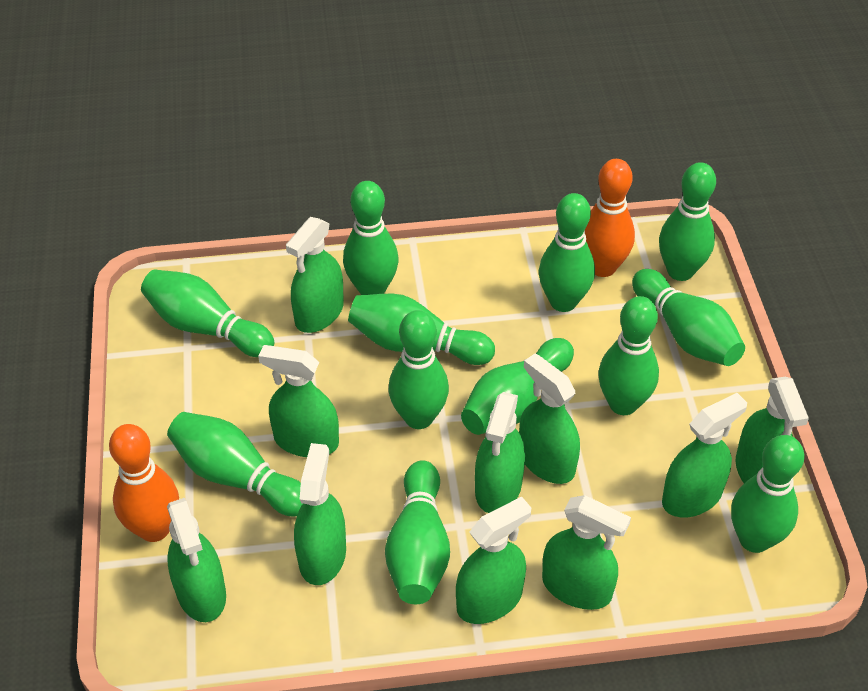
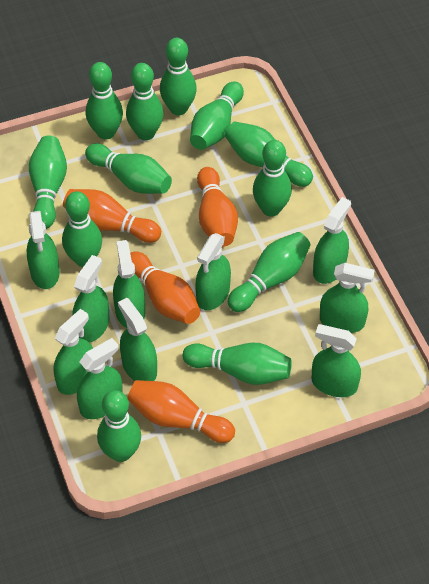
orange bowling pin: [109,424,179,542] [585,159,635,277] = 2 -> [63,189,161,243] [127,380,235,443] [130,252,200,324] [197,167,238,247] = 4

